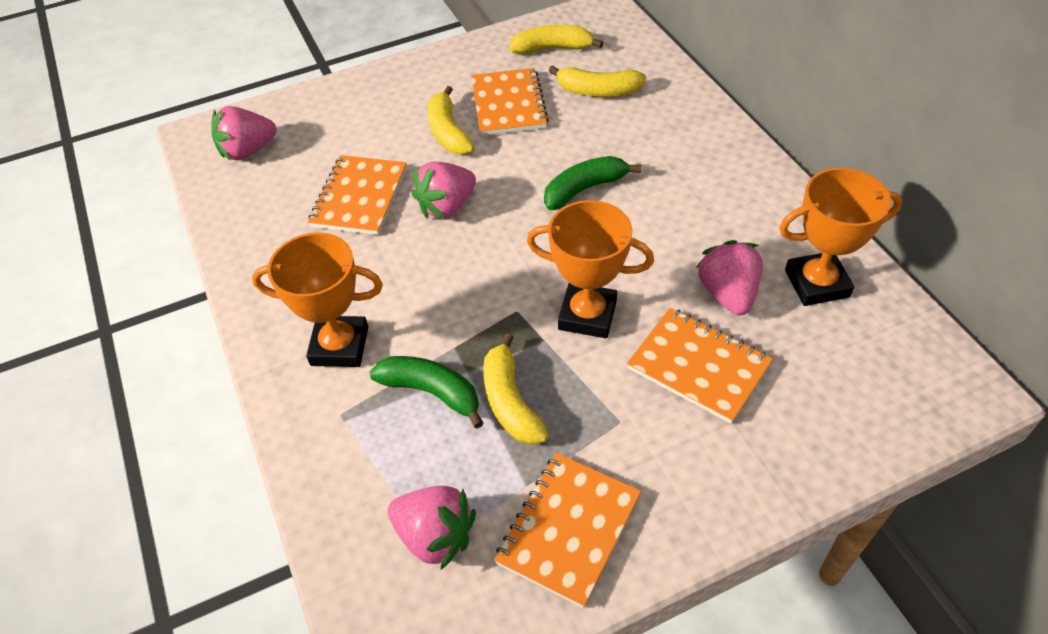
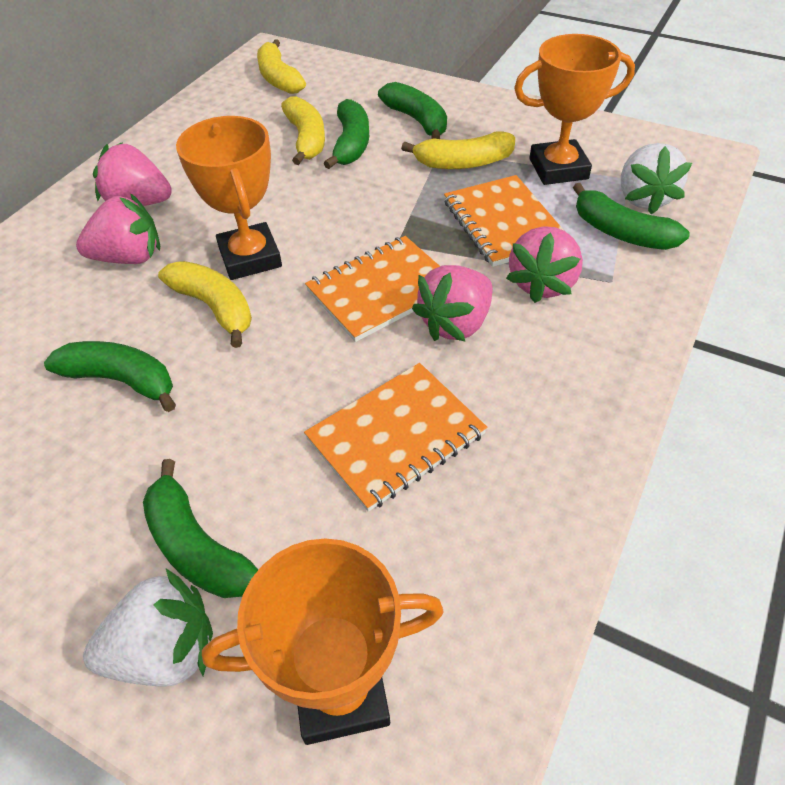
green banana: [370,356,483,429] [544,156,641,210] = 2 -> [44,341,176,412] [143,459,258,598] [324,99,369,169] [378,82,447,139] [573,183,690,250] = 5
orange notebook: [308,155,407,235] [471,68,549,136] [494,453,641,608] [627,308,773,424] = 4 -> [304,363,487,512] [305,236,440,342] [444,175,563,267] = 3
white strawberry: none = 0 -> [83,569,213,687] [621,143,692,215] = 2

